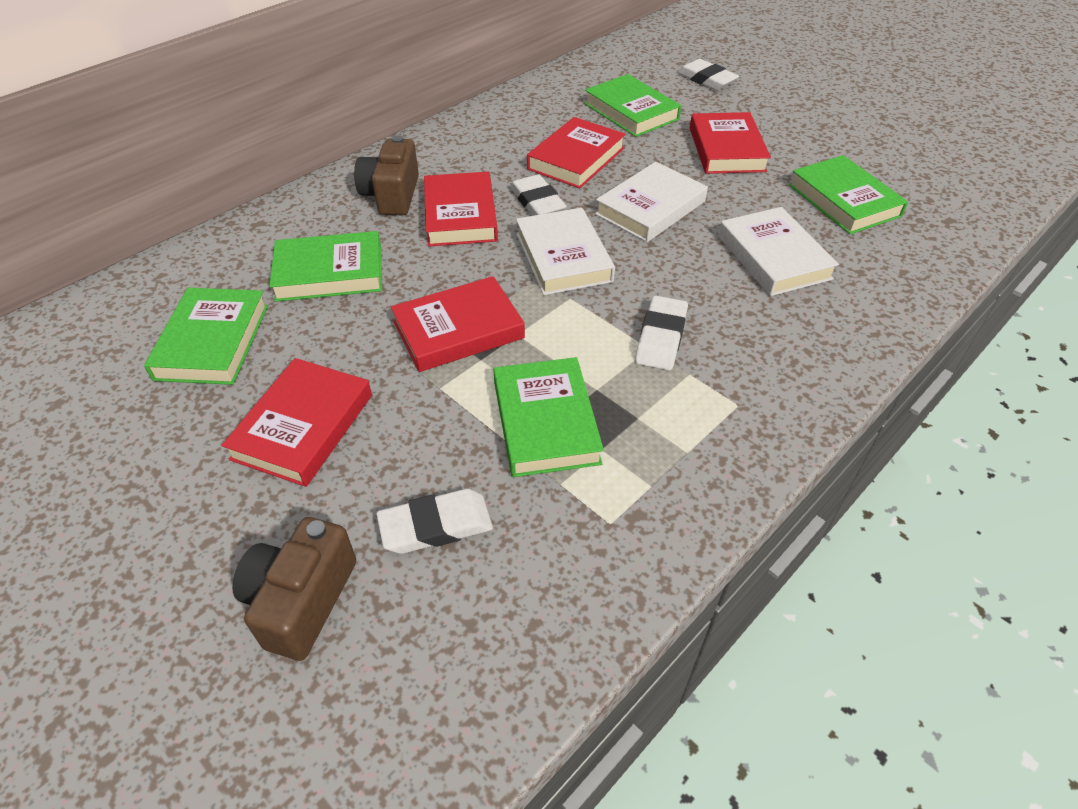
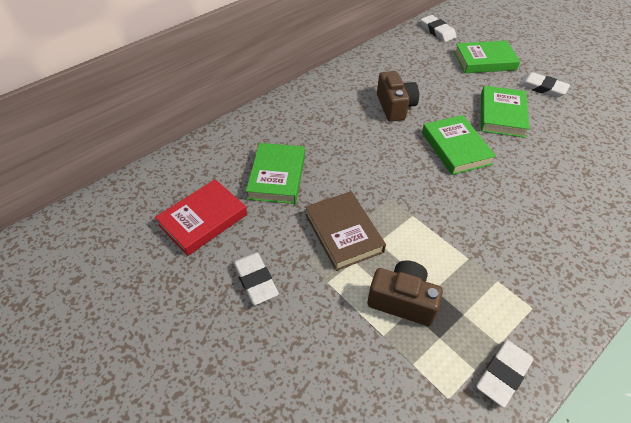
brown book: none = 0 -> [305,191,386,271] = 1
green book: [144,288,268,385] [269,231,382,302] [494,357,604,477] [584,74,681,137] [789,155,908,234] = 5 -> [246,143,305,204] [422,115,496,175] [454,41,520,73] [481,86,530,138] = 4
red book: [221,358,372,487] [391,276,525,372] [424,172,498,247] [527,117,626,189] [690,112,771,174] = 5 -> [155,179,247,256] = 1
white book: [516,208,615,295] [595,162,708,242] [718,207,839,296] = 3 -> none = 0

